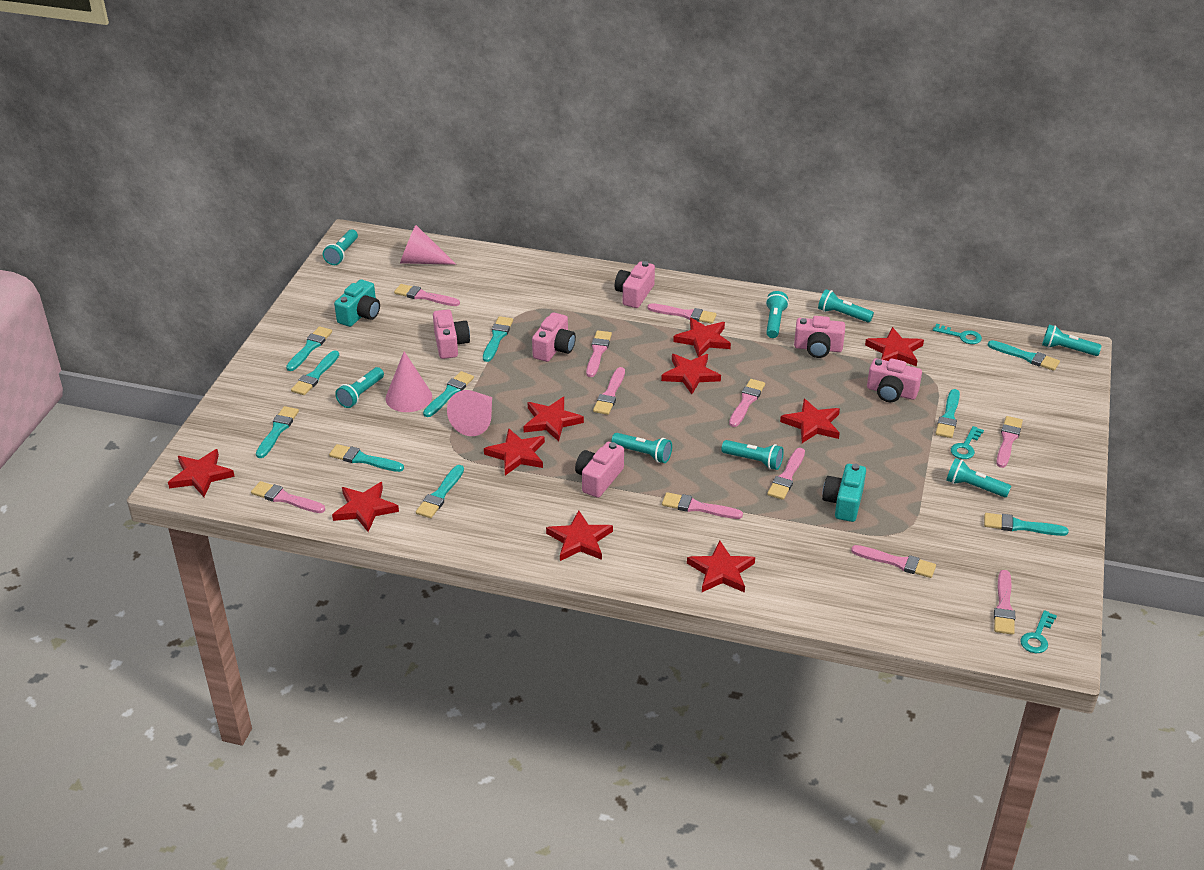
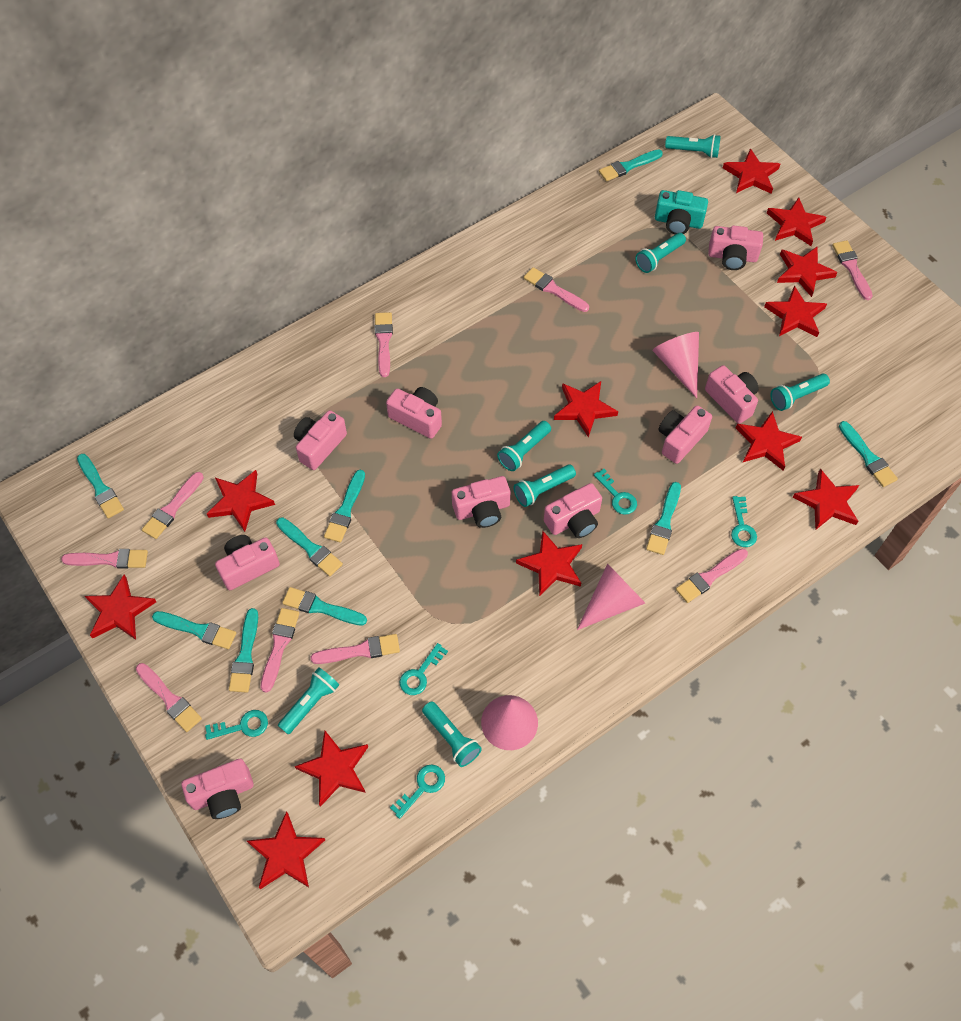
pink brush: [251,481,325,513] [394,284,460,306] [586,331,612,377] [593,367,625,415] [647,303,717,324] [662,492,743,519] [729,379,765,427] [767,448,805,500] [851,545,936,578] [994,570,1015,635] [996,416,1023,468] = 11 -> [61,549,148,569] [136,663,202,732] [142,472,204,539] [261,608,300,693] [311,634,400,664] [375,312,393,377] [524,267,589,312] [676,549,748,603] [832,240,873,300] = 9
pink camera: [433,309,470,359] [532,312,576,362] [575,442,624,498] [615,261,655,308] [794,316,845,358] [867,358,922,402] = 6 -> [181,759,254,819] [215,535,280,590] [294,410,347,470] [386,387,442,439] [452,476,510,528] [544,483,602,538] [659,405,712,464] [705,365,758,424] [708,225,763,270] = 9
red star: [168,449,235,497] [332,482,399,532] [484,428,545,475] [523,397,584,442] [546,510,613,561] [661,354,721,394] [673,318,731,357] [687,541,755,593] [780,399,840,443] [865,327,924,367] = 10 -> [85,575,156,640] [207,470,275,532] [247,811,325,889] [295,731,368,807] [516,531,582,596] [554,381,618,438] [723,148,780,194] [736,411,802,470] [764,285,827,337] [767,197,827,246] [777,247,838,297] [793,468,859,530] = 12
turquoise brush: [256,406,299,458] [286,326,332,371] [291,350,339,395] [329,444,404,472] [416,465,464,518] [423,371,474,417] [483,316,513,362] [936,389,960,438] [984,513,1069,536] [988,340,1060,371] = 10 -> [77,454,124,518] [152,611,236,649] [229,608,258,693] [276,517,343,576] [282,587,367,626] [324,470,365,543] [599,149,663,181] [646,482,681,555] [839,421,898,487] = 9
turquoise camera: [334,279,380,327] [822,464,866,522] = 2 -> [655,190,708,234] = 1
turquoise flashlight: [323,230,358,265] [335,367,384,408] [611,433,672,463] [721,440,784,470] [766,291,789,338] [818,289,874,323] [946,458,1011,498] [1042,325,1102,356] = 8 -> [278,667,339,734] [422,701,482,767] [497,421,551,471] [514,464,576,507] [635,233,686,273] [665,134,721,158] [770,374,830,411] = 7
turquoise key: [933,324,982,344] [951,426,984,459] [1020,610,1057,653] = 3 -> [205,710,268,740] [390,764,445,819] [399,643,448,695] [594,469,637,515] [731,496,757,547] = 5

